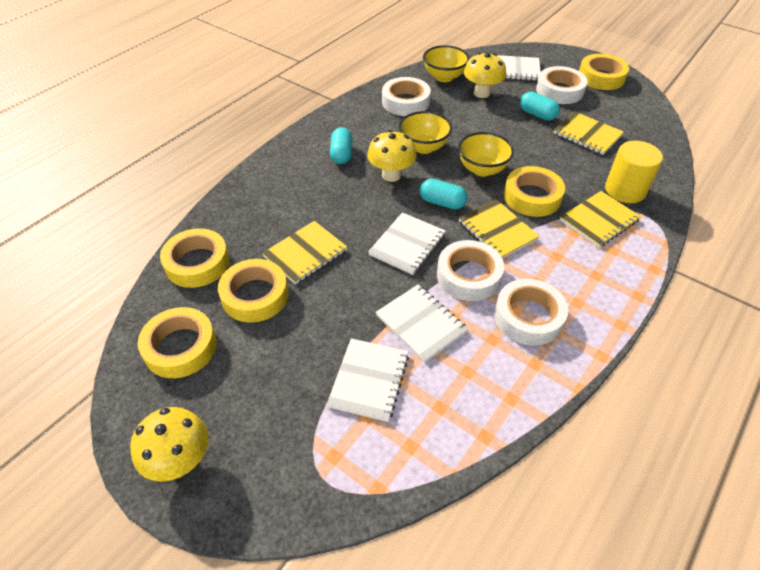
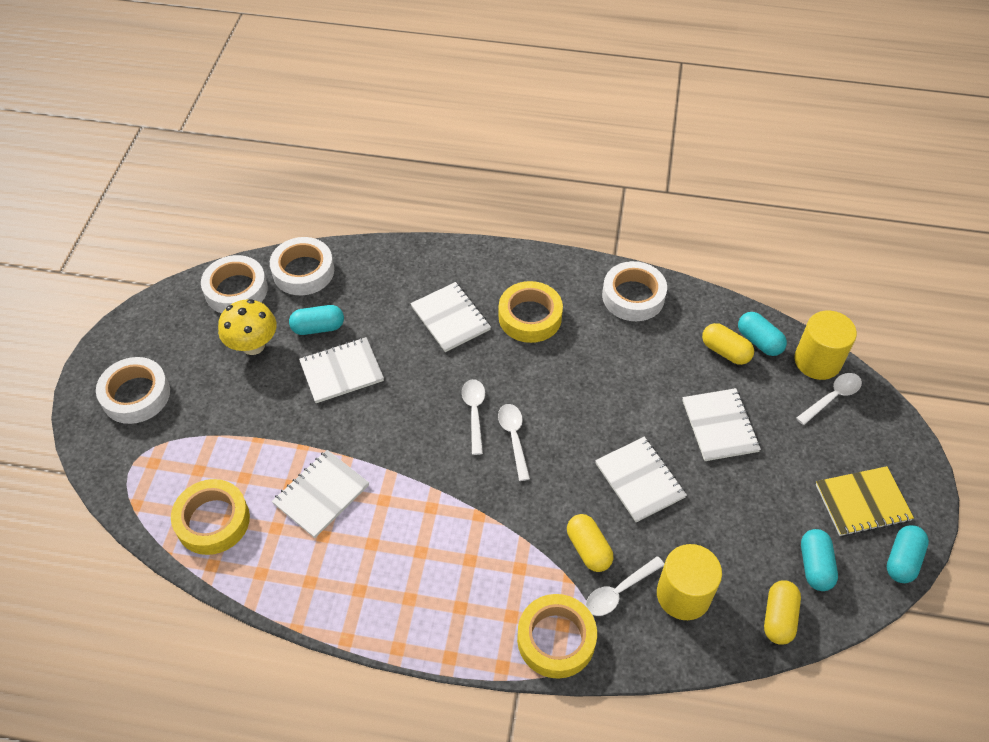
turquoise capsule: [330,127,353,164] [419,179,467,209] [520,92,560,121] = 3 -> [289,305,344,335] [738,312,787,356] [801,529,838,591] [887,525,929,583] = 4
white notebook: [327,338,409,422] [368,212,446,275] [376,285,468,363] [497,55,541,81] = 4 -> [272,450,369,538] [299,337,384,403] [410,282,491,352] [595,437,687,522] [682,388,761,461] = 5
white spoon: none = 0 -> [462,379,485,455] [498,404,530,481] [586,556,664,616] [796,373,862,425] = 4
yellow bowl: [399,111,452,154] [423,45,470,82] [458,132,514,177] = 3 -> none = 0
yellow capsule: none = 0 -> [567,514,613,572] [702,323,754,365] [764,580,801,645] = 3
yellow cylinder: [605,141,663,203] = 1 -> [657,544,722,620] [794,310,857,380] = 2
yellow mushroom: [130,407,209,482] [367,130,417,182] [464,53,506,98] = 3 -> [218,299,277,355] = 1
yellow notebook: [262,221,347,285] [459,199,540,259] [554,111,624,155] [560,191,641,248] = 4 -> [816,466,914,536] = 1
yellow tape: [138,307,217,378] [160,228,229,288] [218,259,288,323] [504,166,565,217] [579,54,629,90] = 5 -> [171,479,250,555] [499,281,563,343] [517,594,597,678] = 3

